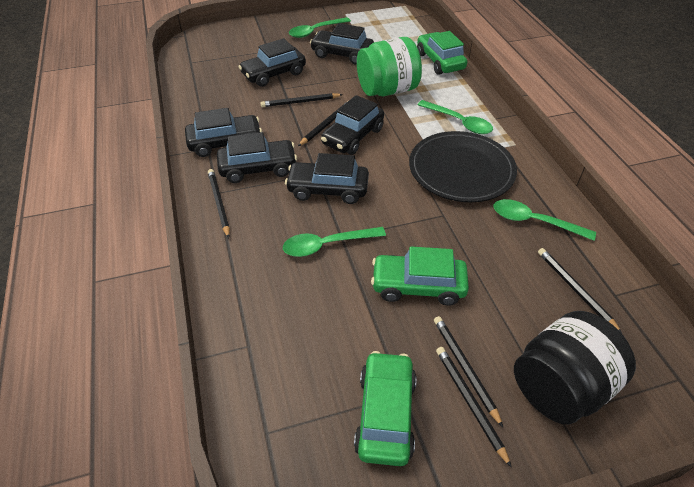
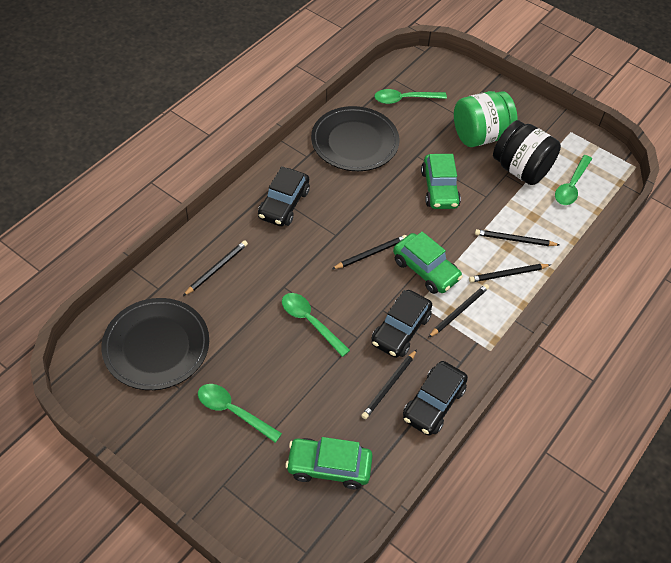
black car: [185,108,262,157] [217,132,297,183] [239,38,306,87] [285,153,369,204] [310,23,374,65] [321,95,384,155] = 6 -> [258,166,310,226] [371,290,432,358] [403,361,468,436] = 3
black plate: [409,131,517,202] = 1 -> [102,298,209,390] [311,106,399,171] = 2

